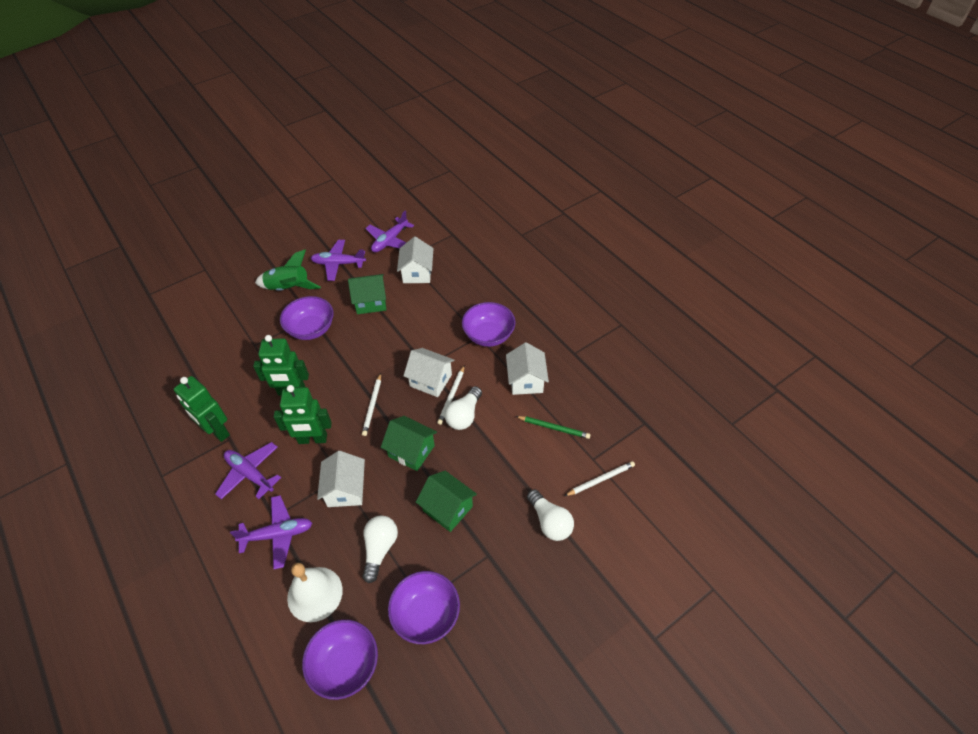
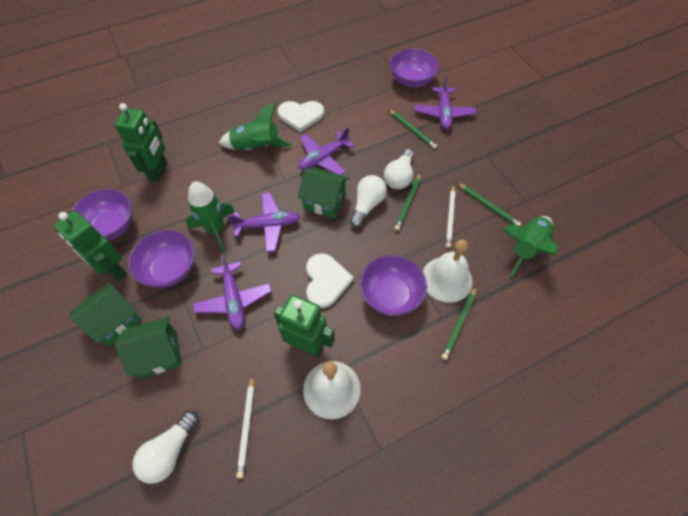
green pencil: [516,416,590,439] = 1 -> [388,109,437,149] [395,173,421,231] [442,286,477,360] [457,183,521,226] = 4
green rocket: [255,249,321,291] = 1 -> [186,181,235,252] [219,103,291,151] [503,216,558,276] = 3
white bell: [287,563,343,622] = 1 -> [303,361,361,419] [423,240,473,303] = 2
white heart: none = 0 -> [277,101,324,132] [306,253,354,308] = 2
white house: [317,451,365,507] [397,237,434,283] [404,348,454,397] [506,342,549,395] = 4 -> none = 0
white pencil: [362,373,381,436] [437,365,465,425] [565,461,635,496] = 3 -> [236,375,254,478] [446,184,455,248] = 2

